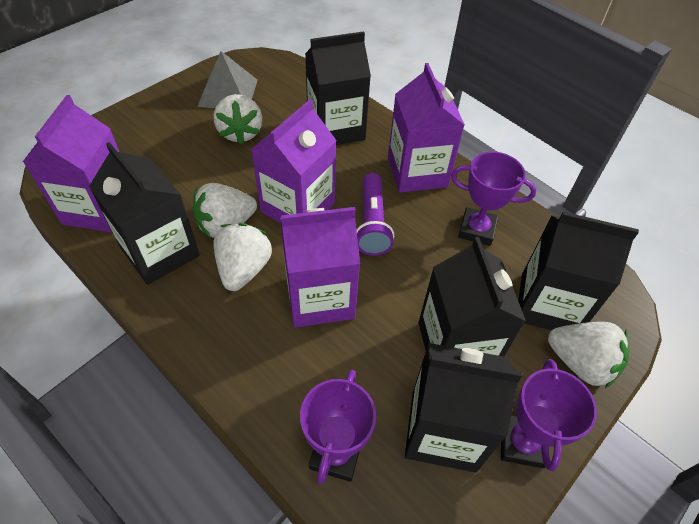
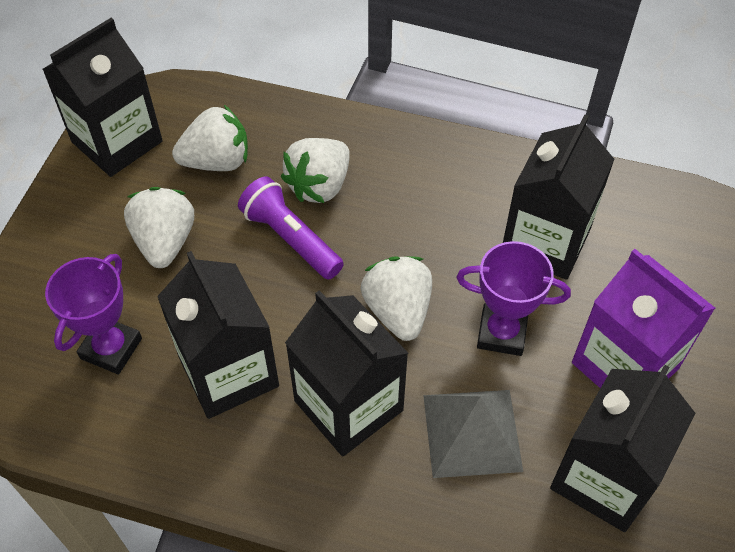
purple carton: [23,95,119,232] [251,99,337,223] [280,207,360,328] [388,63,465,193] = 4 -> [572,249,715,388] = 1
purple trophy: [300,370,376,484] [451,152,537,246] [501,359,597,471] = 3 -> [45,254,142,374] [456,241,571,356] = 2

